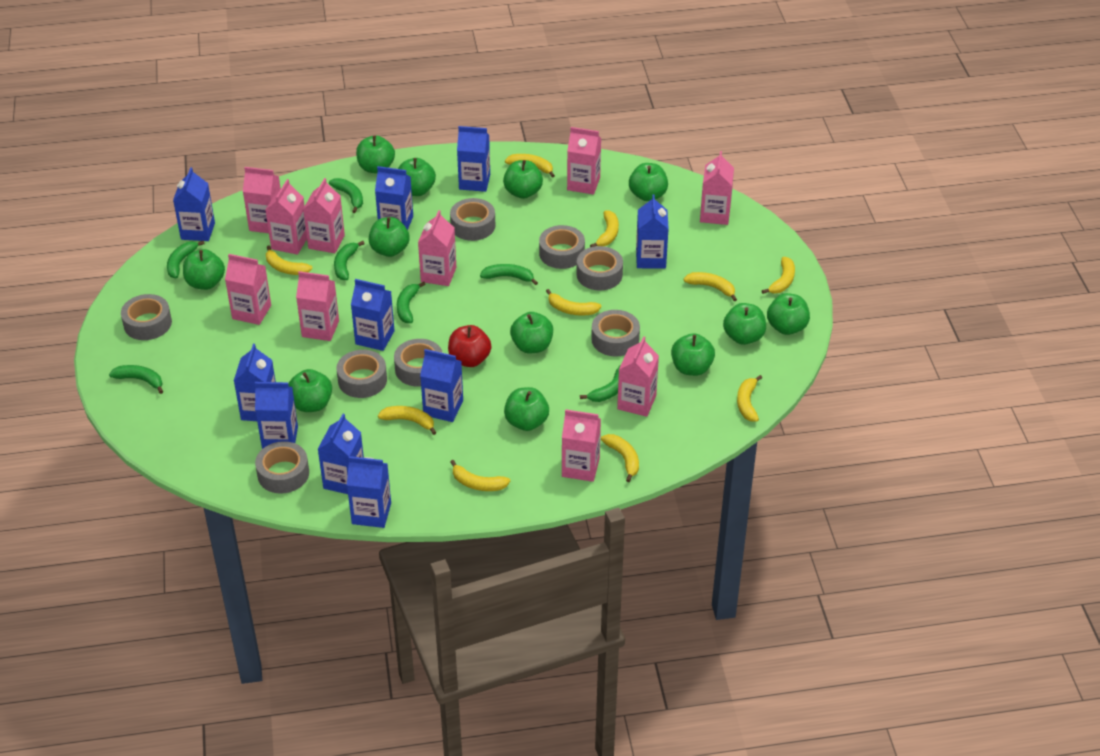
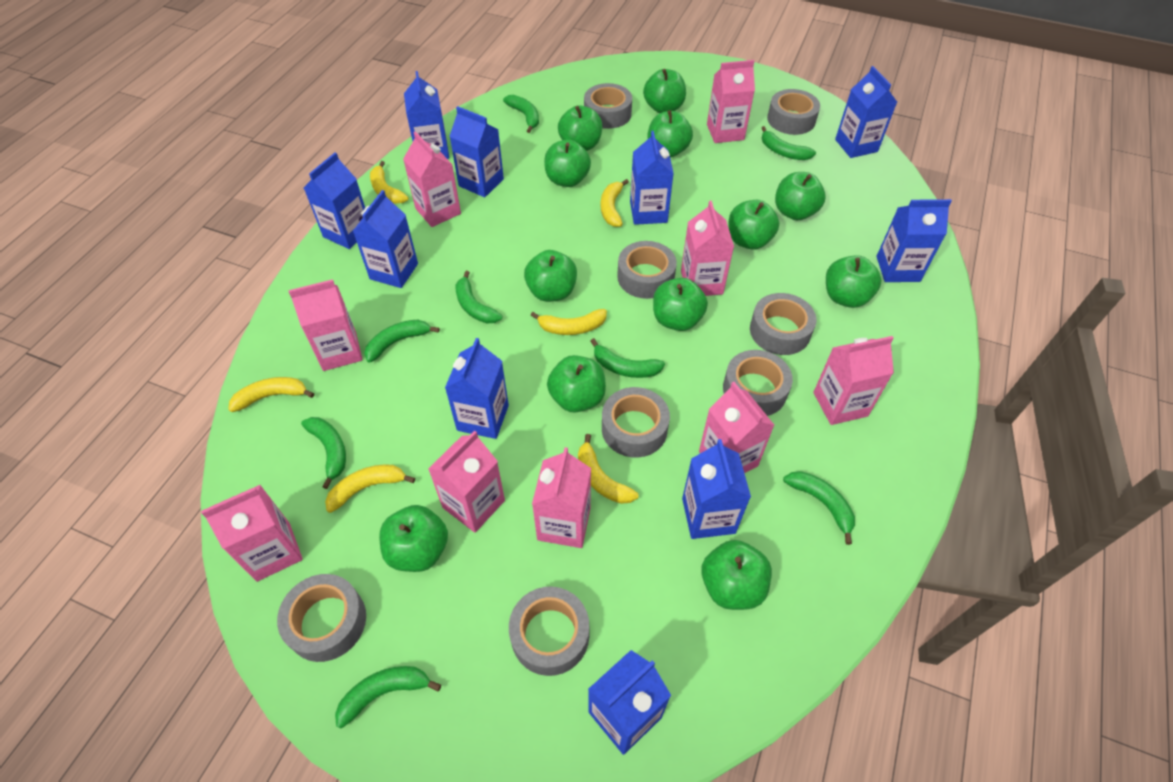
green banana: [109,365,163,394] [167,241,205,278] [329,178,363,213] [334,241,365,280] [397,281,426,323] [480,264,538,285] [580,365,621,402] = 7 -> [301,417,346,489] [335,666,441,728] [364,320,440,363] [455,271,502,323] [503,95,539,133] [591,338,665,378] [762,126,816,160] [783,471,855,545] = 8
pink carton: [225,254,271,325] [243,167,281,233] [265,179,307,255] [296,271,339,341] [303,178,345,253] [418,210,456,286] [562,409,601,482] [567,127,601,194] [617,336,659,417] [700,151,734,225] = 10 -> [201,484,303,582] [288,279,363,371] [403,131,461,227] [428,431,505,533] [532,447,591,548] [681,201,734,296] [699,382,775,473] [707,60,755,143] [813,336,894,425] = 9
red apple: [448,325,491,367] = 1 -> none = 0
yellow banana: [266,245,313,275] [378,406,437,435] [450,460,510,491] [505,154,555,178] [546,289,601,316] [590,210,619,247] [601,434,639,482] [684,272,737,301] [737,375,762,422] [762,257,795,294] = 10 -> [228,377,314,412] [325,465,415,513] [370,161,409,204] [531,309,607,335] [578,434,639,504] [601,179,629,227] = 6

